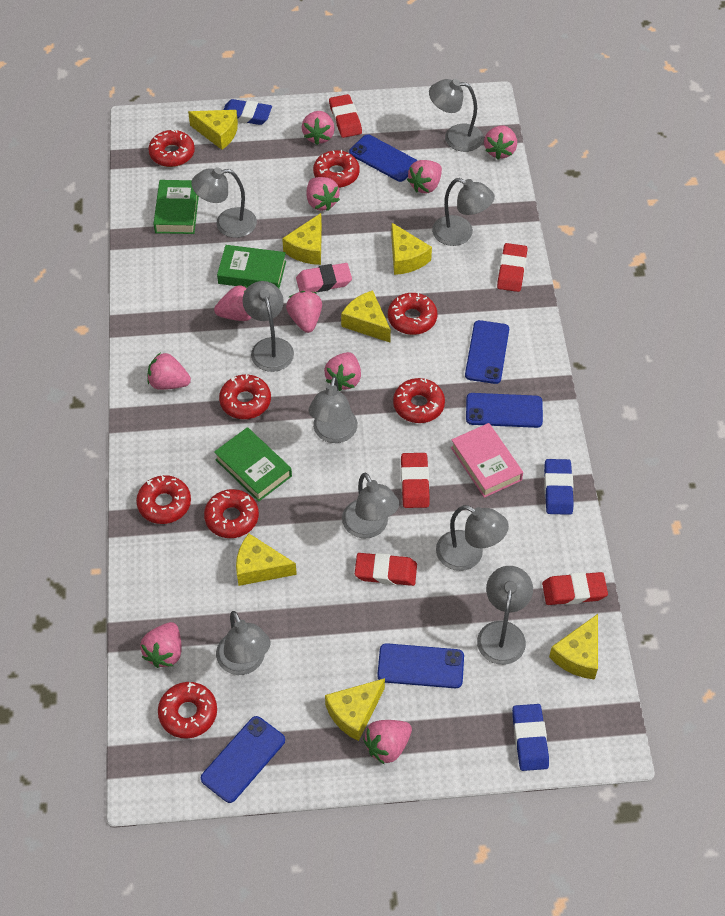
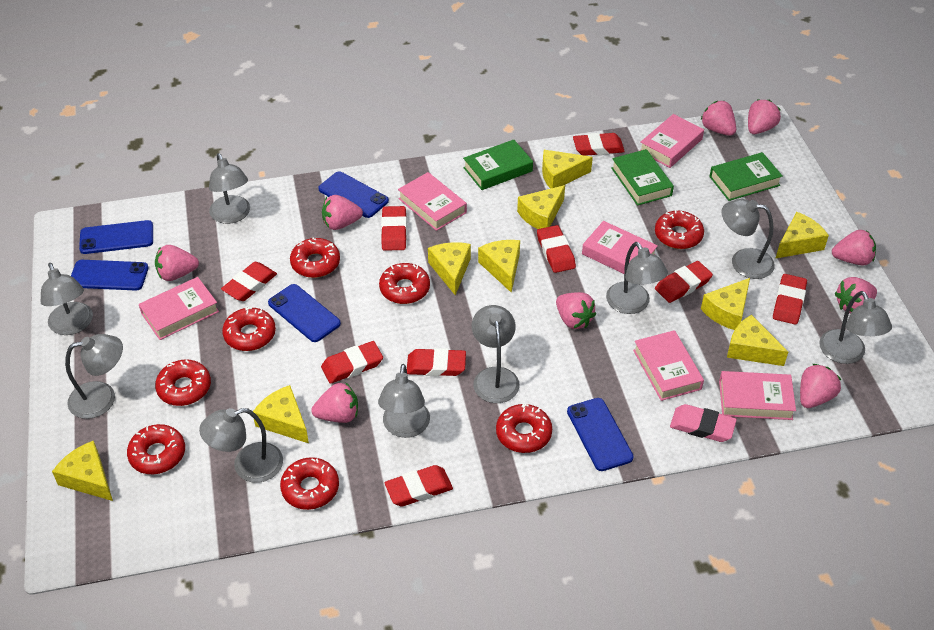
blue eraser: [224,99,272,125] [512,704,549,771] [544,459,574,515] = 3 -> none = 0
pink book: [451,423,523,498] = 1 -> [139,277,219,340] [398,172,467,231] [582,221,658,274] [633,330,704,401] [640,114,704,168] [719,371,796,420] = 6
pink strawberry: [140,622,182,668] [147,352,191,390] [214,285,252,321] [286,291,322,333] [302,111,335,145] [307,177,340,211] [324,352,361,391] [363,720,412,765] [407,160,442,193] [484,126,517,160] = 10 -> [155,245,199,281] [311,382,358,423] [322,195,363,230] [556,292,596,329] [701,101,736,136] [748,99,781,134] [800,364,841,408] [832,230,876,265] [835,277,877,314] = 9
red eraser: [329,94,362,138] [355,553,417,586] [401,453,430,508] [497,243,528,292] [542,572,608,605] = 5 -> [221,262,277,301] [321,341,383,384] [381,206,407,251] [385,465,453,506] [407,348,466,376] [537,225,576,273] [573,133,625,156] [655,261,713,303] [773,274,807,325] = 9
yellow cheese: [188,110,238,150] [236,534,297,586] [282,213,322,265] [325,678,385,741] [341,290,391,342] [391,223,432,275] [549,614,598,680] = 7 -> [52,440,113,501] [253,385,309,443] [428,242,471,295] [478,240,520,293] [517,185,565,229] [542,150,593,189] [701,278,750,330] [727,315,788,366] [775,212,829,259] = 9

